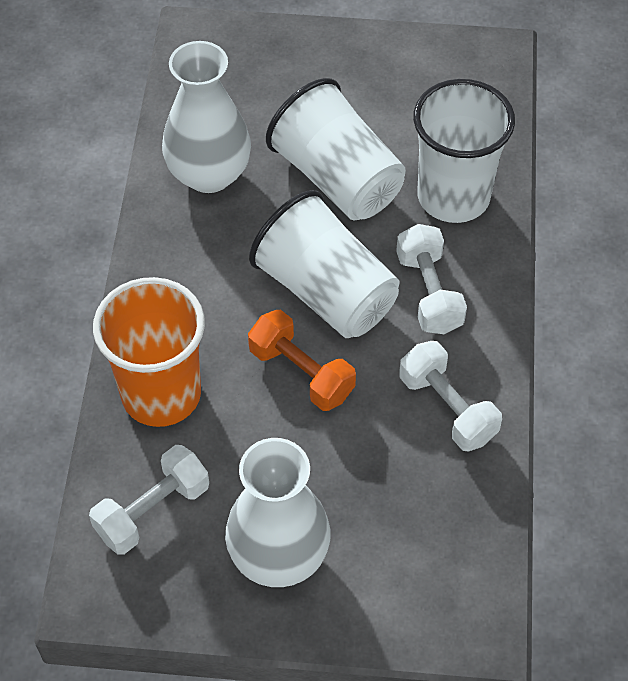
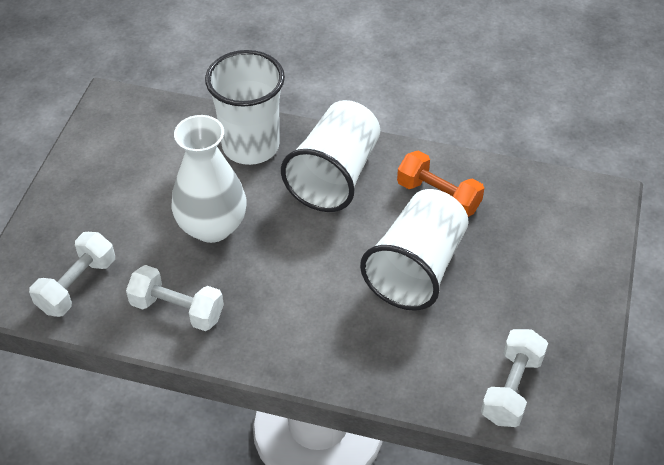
orange cup: [93,277,205,427] = 1 -> none = 0
white vase: [162,41,251,193] [225,438,331,587] = 2 -> [171,115,246,243] = 1

